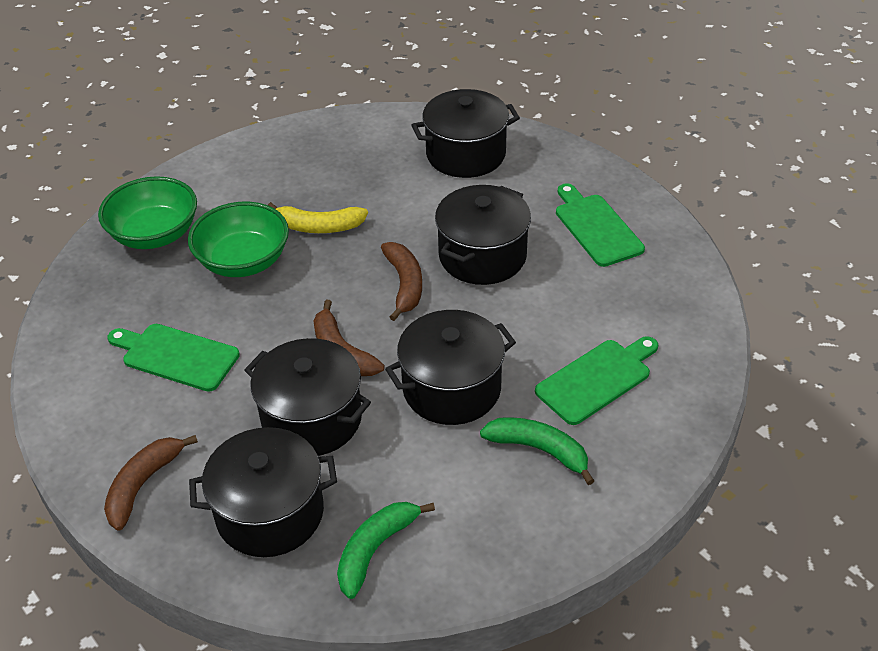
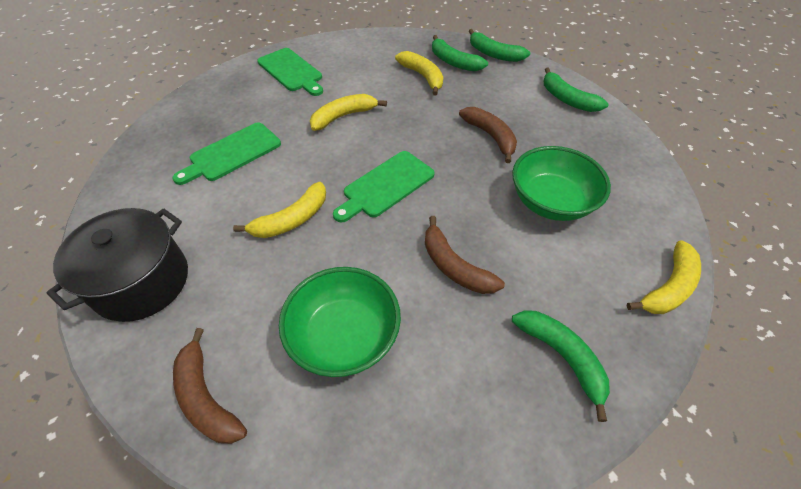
black pot: [189,427,337,557] [245,338,371,456] [385,310,516,425] [412,89,520,178] [435,185,531,285] = 5 -> [46,208,188,322] = 1
green banana: [337,502,435,599] [480,417,594,485] = 2 -> [432,35,488,71] [469,29,530,62] [512,310,610,422] [543,67,608,112] = 4
yellow banana: [268,202,368,233] = 1 -> [233,182,326,238] [310,94,387,131] [395,51,443,96] [627,240,701,314] = 4

